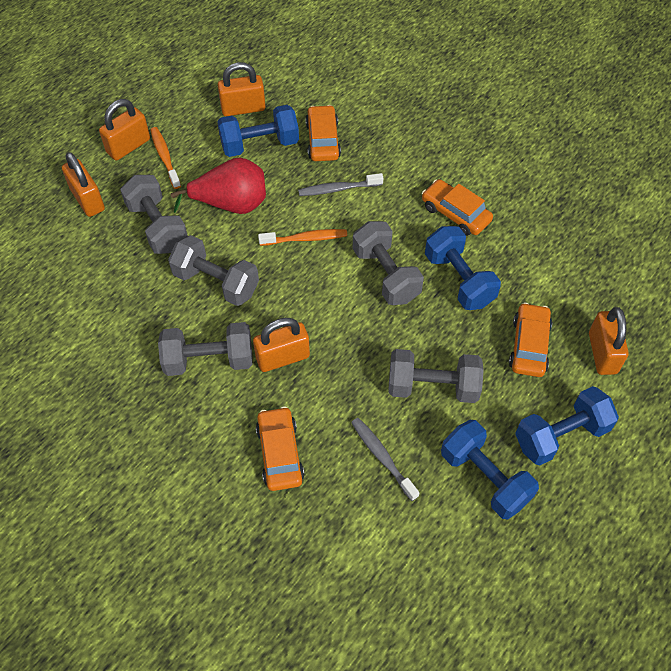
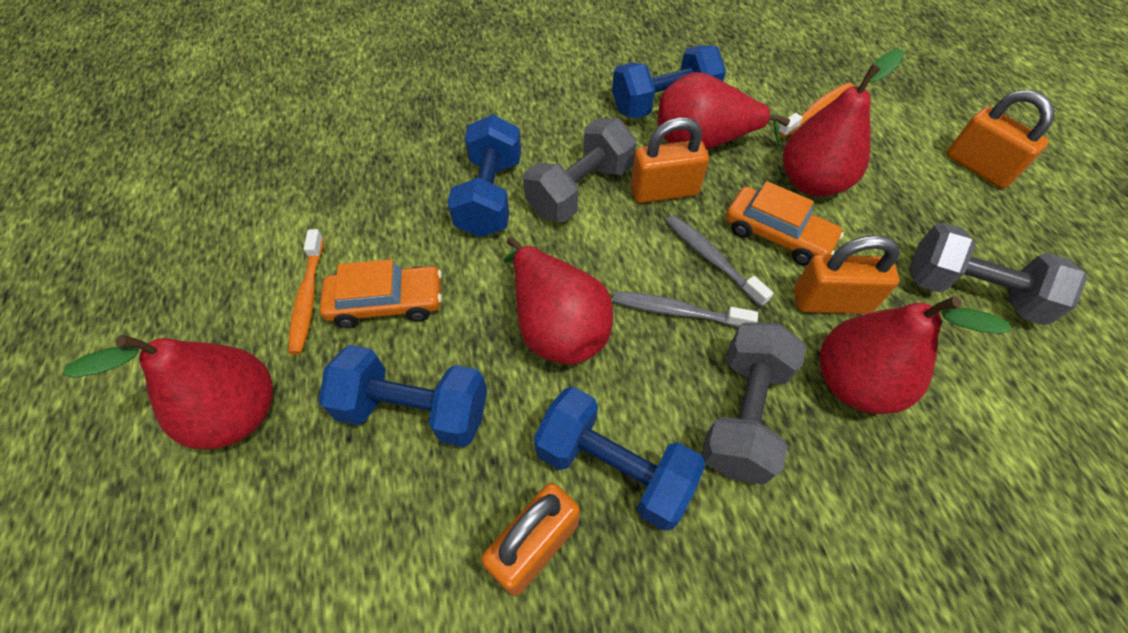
grey dumbbell: [120,175,188,254] [158,322,252,376] [168,235,259,306] [353,221,424,305] [388,349,484,403] = 5 -> [523,118,637,222] [701,323,806,485] [909,222,1087,325] = 3
orange car: [256,406,304,491] [305,105,341,161] [422,179,493,236] [509,303,552,377] = 4 -> [319,259,442,328] [726,181,844,266] = 2
orange padlock: [62,152,105,217] [99,99,150,160] [218,62,266,116] [253,318,310,372] [589,307,629,375] = 5 -> [481,483,580,596] [631,117,709,203] [794,235,900,314] [947,90,1054,188] = 4
red pear: [171,158,266,214] = 1 -> [62,335,273,449] [504,237,613,365] [658,72,790,150] [783,49,904,197] [820,296,1012,414] = 5

